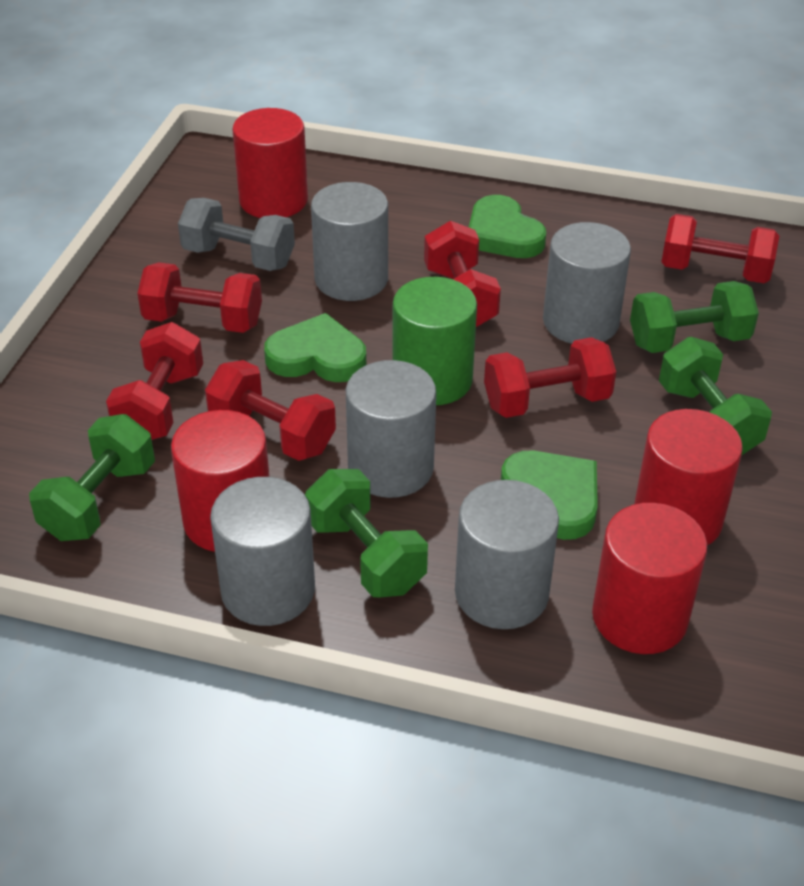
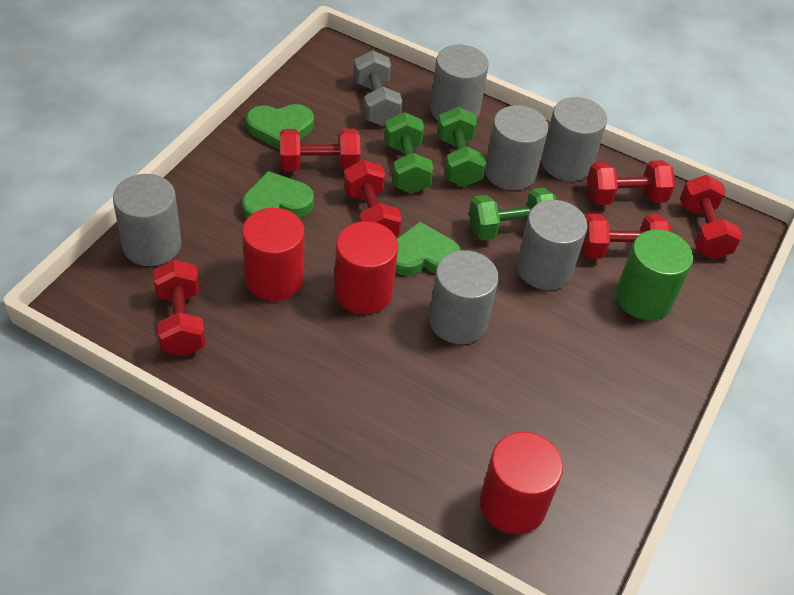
green dumbbell: [29,414,155,541] [305,469,428,597] [630,281,759,353] [659,337,772,456] = 4 -> [384,112,434,194] [437,107,486,187] [469,188,556,240] = 3
grey cylinder: [210,477,315,626] [311,182,388,301] [346,360,436,498] [455,480,559,629] [543,222,631,344] = 5 -> [113,174,181,266] [429,250,499,344] [430,45,489,120] [485,105,549,190] [516,200,588,290] [541,97,607,181] = 6
red cylinder: [171,410,269,552] [232,108,308,218] [592,503,707,654] [634,409,743,546] = 4 -> [242,208,305,301] [334,221,398,314] [480,432,563,534] = 3

